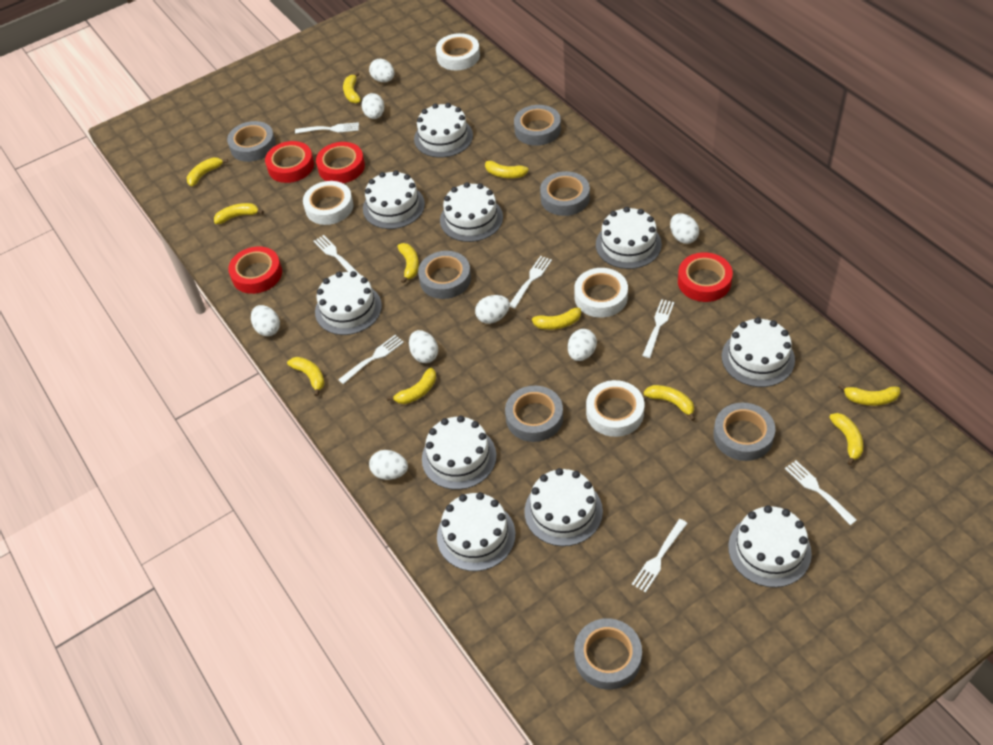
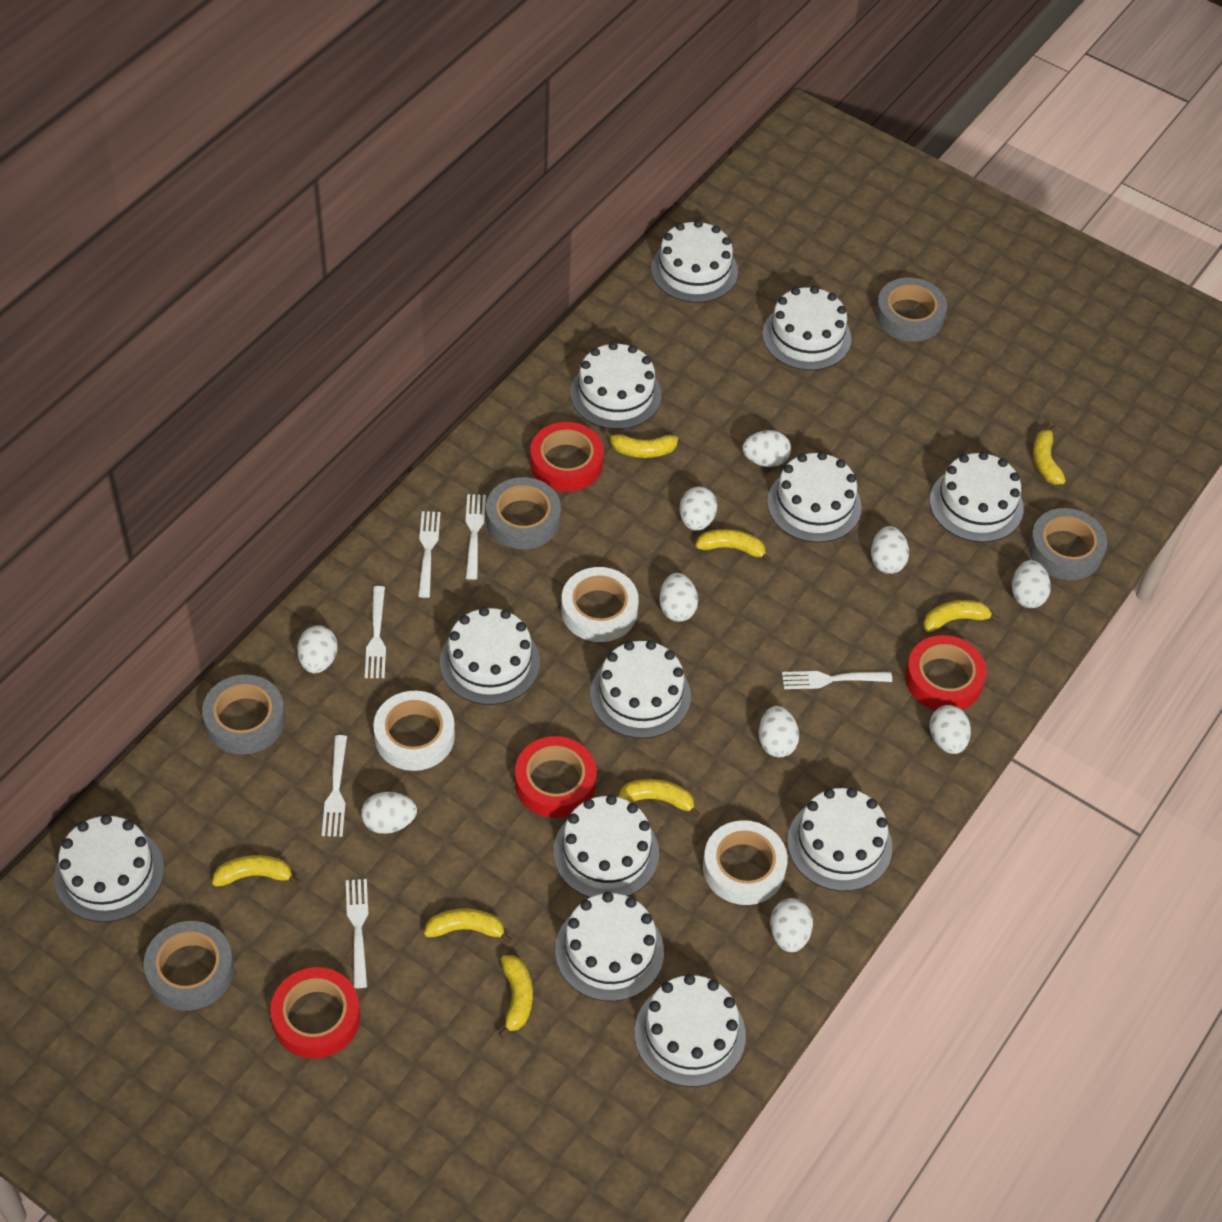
grey tape: [227,121,276,162] [418,251,471,299] [505,386,563,442] [514,105,561,146] [540,171,590,216] [574,618,642,690] [713,403,775,461] = 7 -> [144,921,234,1010] [202,675,285,755] [486,477,561,549] [876,278,947,342] [1029,508,1107,580] = 5
white cake: [315,271,382,335] [363,170,425,229] [414,103,473,158] [422,415,496,490] [437,492,516,571] [440,182,503,242] [524,468,603,546] [596,207,662,269] [722,317,795,387] [728,505,812,587] = 10 -> [54,814,164,922] [440,607,540,705] [553,795,659,898] [555,892,664,1002] [570,342,662,429] [590,640,691,739] [635,974,746,1087] [651,220,738,303] [763,286,851,370] [767,452,862,543] [787,788,892,891] [930,451,1024,542] = 12
white egg: [251,305,280,336] [361,93,384,119] [369,59,394,82] [369,450,408,480] [409,330,438,363] [475,295,510,324] [568,329,597,361] [670,213,699,244] = 8 -> [297,625,338,673] [361,792,417,834] [659,573,698,622] [680,487,717,531] [742,430,791,467] [759,706,799,757] [770,898,813,952] [871,526,909,574] [930,705,971,754] [1012,560,1051,608] = 10
white fork: [295,122,359,134] [313,235,359,274] [338,335,404,384] [510,256,552,308] [632,519,688,593] [642,299,674,358] [785,460,857,525] = 7 -> [322,735,347,837] [346,879,368,988] [365,586,386,678] [418,511,440,598] [466,494,486,580] [782,671,892,689] = 6
white tape: [303,181,354,225] [436,33,480,70] [574,268,628,318] [586,380,644,437] = 4 -> [373,691,455,771] [561,567,639,642] [703,820,788,905] = 3
yellow banana: [187,157,228,186] [214,203,264,224] [287,357,325,396] [343,72,361,103] [387,368,436,404] [397,243,419,284] [483,158,529,178] [526,308,581,330] [644,385,695,421] [829,413,863,466] [838,384,900,406] = 11 -> [212,855,300,887] [424,909,512,944] [499,955,533,1038] [604,430,678,458] [618,779,700,818] [695,529,771,563] [923,600,1000,632] [1033,425,1066,484] = 8

